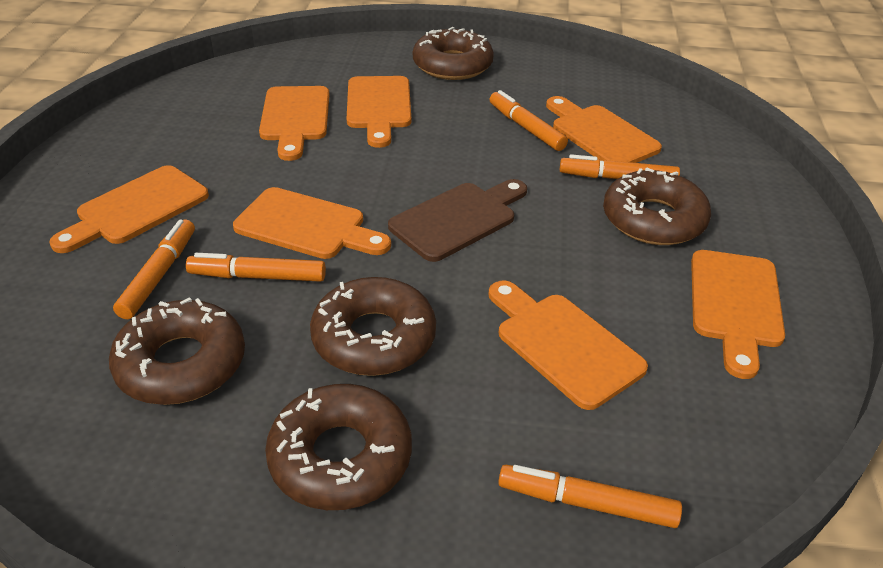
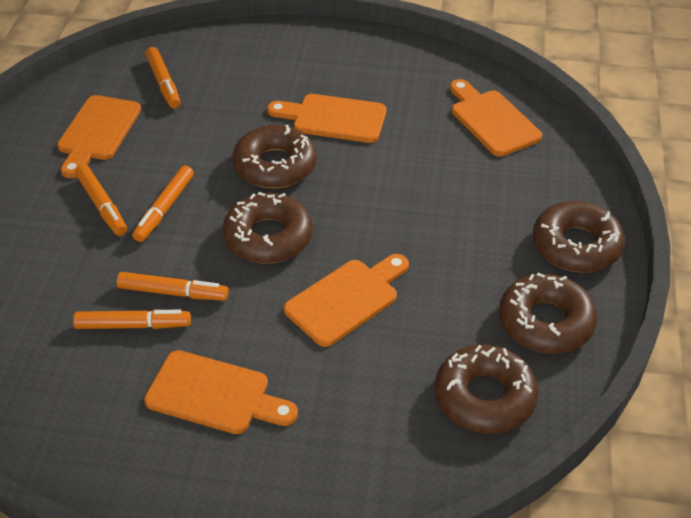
brown cutting board: [388,179,527,262] = 1 -> none = 0
orange cutting board: [49,165,209,253] [233,187,391,259] [259,86,330,161] [347,76,411,148] [489,281,648,410] [546,96,662,163] [691,250,785,379] = 7 -> [57,95,141,178] [144,350,298,434] [267,94,386,143] [284,254,409,347] [450,79,542,157] = 5

